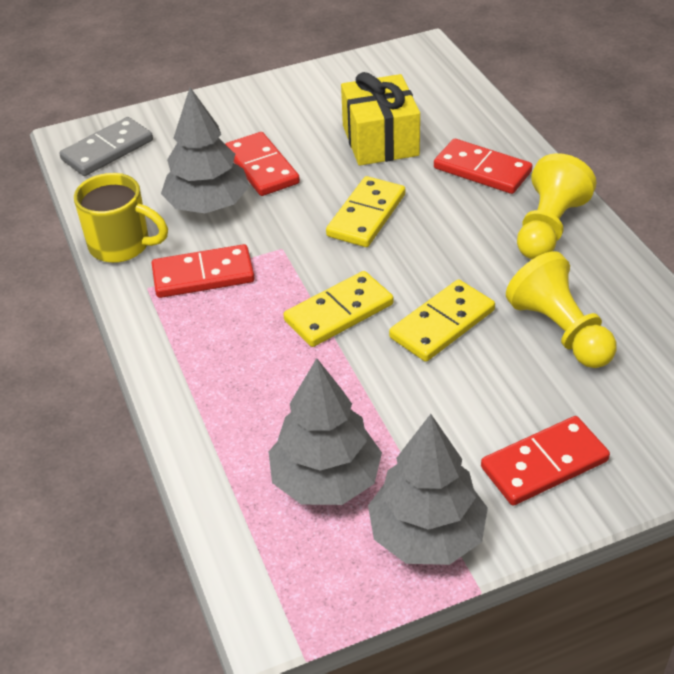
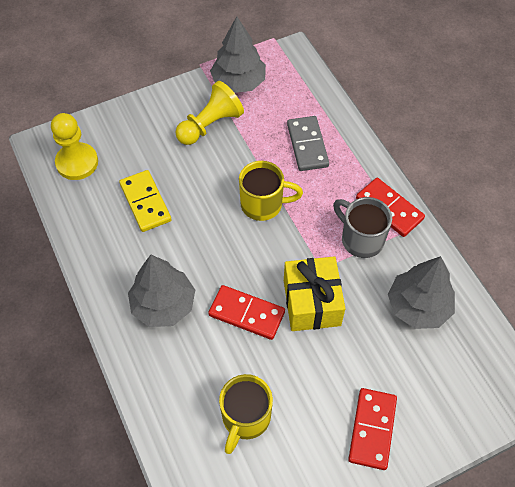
grey mug: none = 0 -> [333,197,392,258] = 1
red domino: [152,244,255,298] [225,132,300,196] [434,139,533,194] [481,416,610,506] = 4 -> [208,285,285,340] [348,388,397,470] [356,178,425,237] = 3
yellow domino: [283,271,394,347] [326,176,405,247] [389,279,495,362] = 3 -> [119,170,171,232] = 1
yellow mug: [74,173,168,263] = 1 -> [219,374,273,454] [239,161,303,221] = 2

